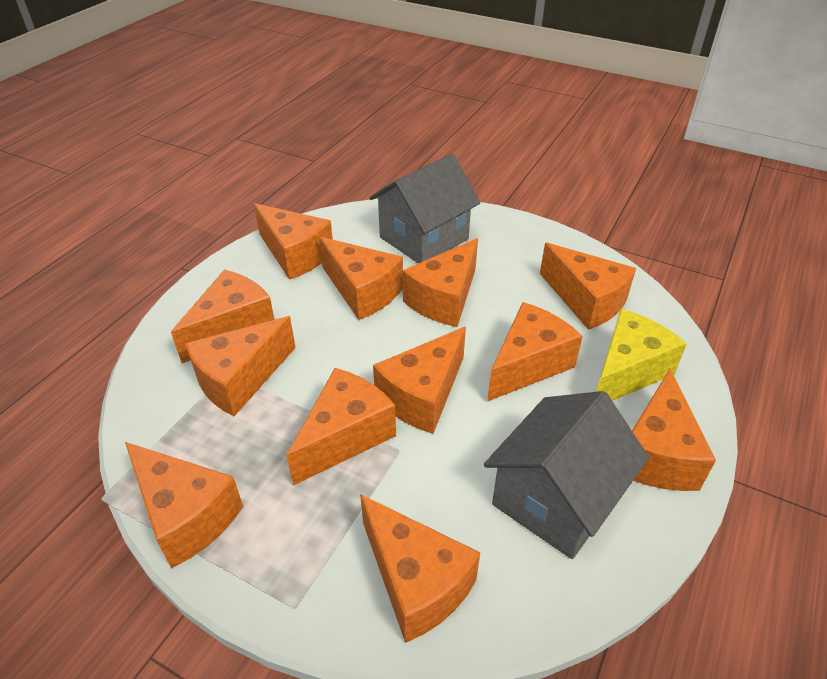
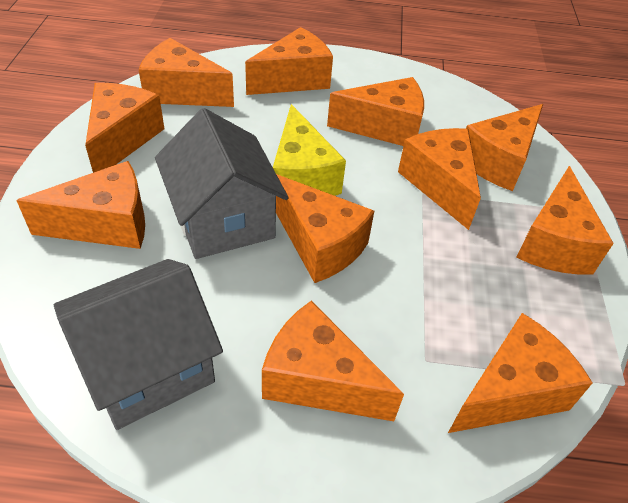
orange cheese: [125,442,243,568] [171,269,274,363] [185,316,296,416] [254,203,333,280] [287,368,396,485] [319,237,403,320] [360,494,480,643] [373,327,466,434] [403,238,478,327] [487,302,583,402] [540,243,636,330] [632,369,716,491] = 12 -> [16,161,145,249] [85,83,165,173] [138,38,234,107] [245,27,333,95] [262,301,404,421] [276,174,374,283] [327,77,424,146] [398,128,481,230] [448,313,593,433] [466,104,543,191] [516,166,614,275] = 11

